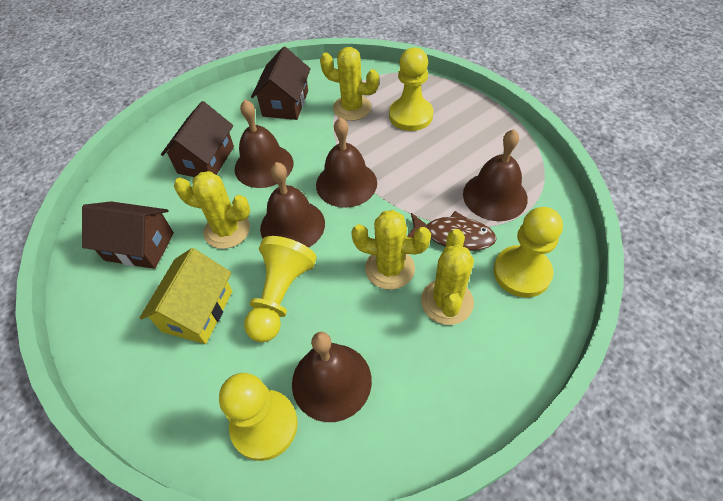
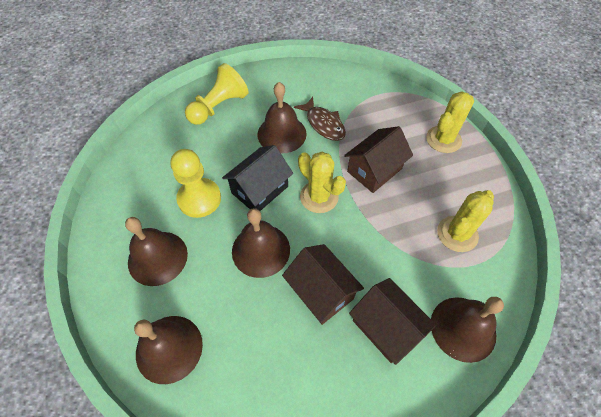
black house: none = 0 -> [222,145,293,211] = 1
yellow cactus: [174,171,250,249] [320,47,379,121] [351,210,431,290] [421,229,474,325] = 4 -> [298,152,346,213] [426,91,474,153] [437,190,494,252] = 3
yellow house: [140,248,232,344] = 1 -> none = 0
yellow pawn: [219,373,298,461] [244,236,317,342] [389,47,433,131] [494,207,563,298] = 4 -> [170,149,221,218] [185,63,249,125] = 2

